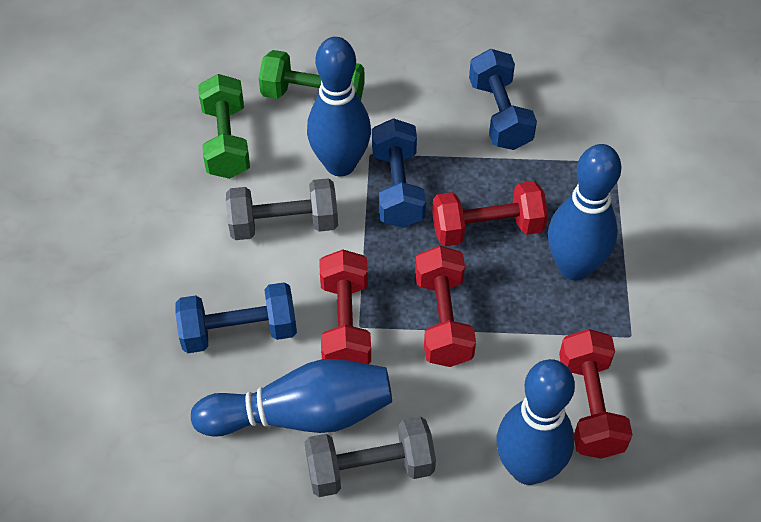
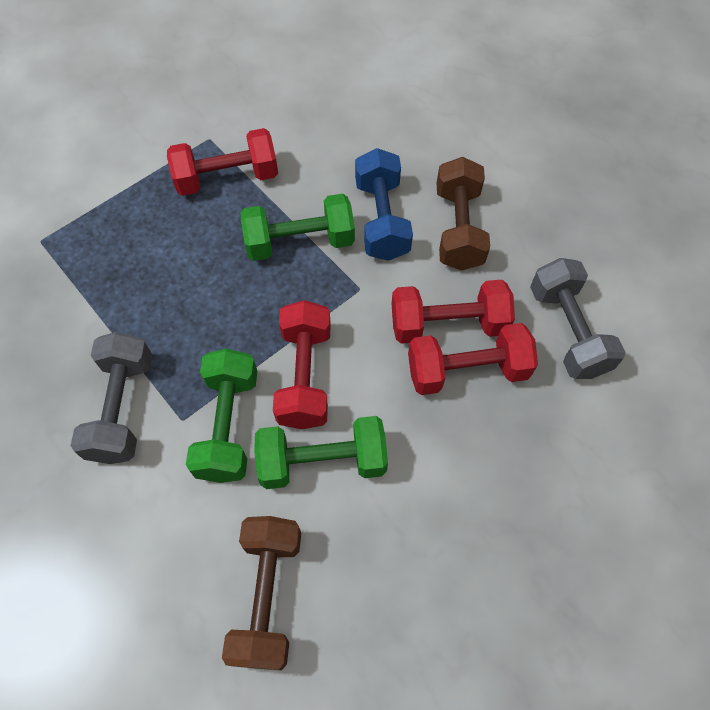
blue bowling pin: [191,359,392,437] [307,37,371,176] [496,359,575,485] [548,144,622,281] = 4 -> none = 0
blue dumbbell: [175,282,297,353] [372,118,426,228] [469,49,537,150] = 3 -> [355,148,413,261] = 1
brown dumbbell: none = 0 -> [222,516,301,670] [437,157,490,271] = 2
green dumbbell: [198,74,250,179] [259,50,365,100] = 2 -> [186,348,257,483] [241,194,355,261] [254,416,388,489] = 3

